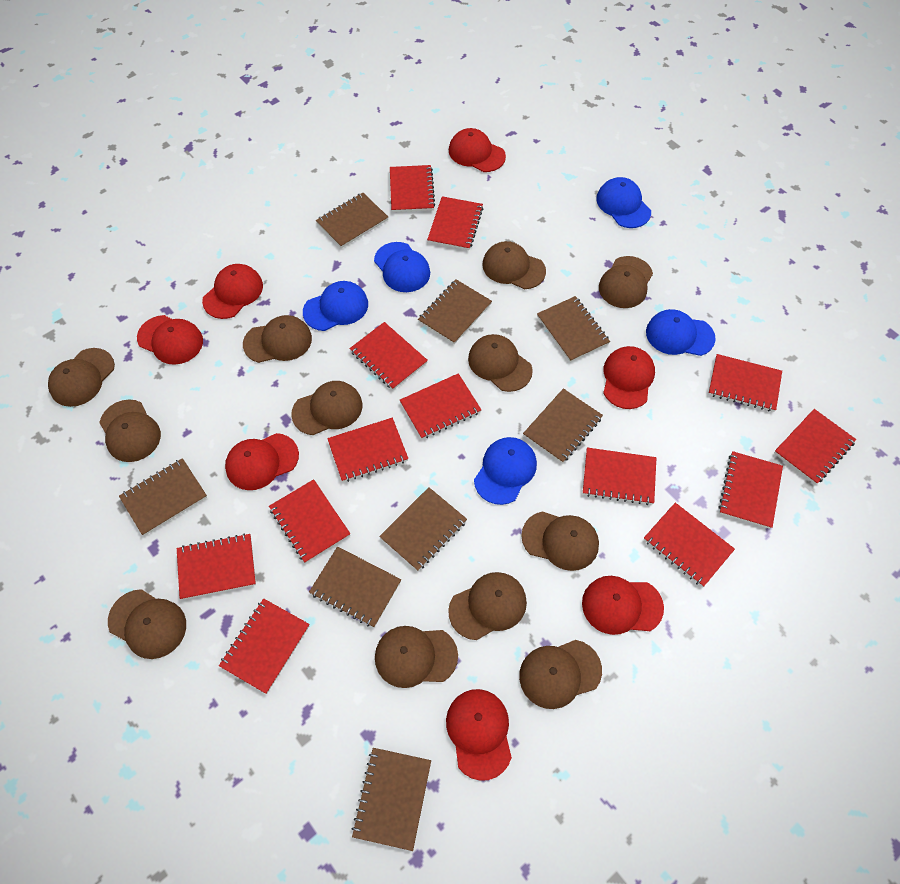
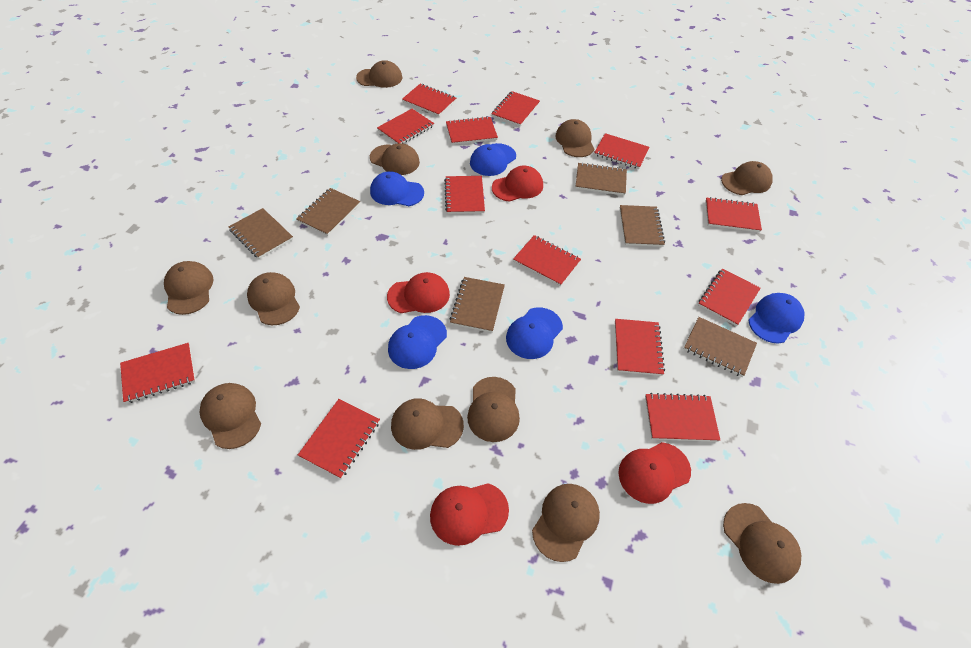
brown cap: [48,348,115,407] [99,400,161,462] [108,589,186,659] [243,315,312,363] [291,381,362,435] [375,626,458,688] [448,572,527,640] [468,334,533,392] [482,241,546,289] [519,640,602,709] [521,511,599,571] [599,256,653,308] = 12 -> [164,261,214,315] [199,383,261,449] [247,272,300,325] [356,60,403,88] [370,143,420,175] [391,398,464,450] [467,377,520,442] [532,484,600,562] [555,119,594,157] [721,161,772,195] [723,503,801,584] = 11
brown notebook: [119,458,207,536] [309,546,401,627] [316,193,388,248] [352,748,431,851] [379,487,467,571] [418,279,492,344] [523,388,603,463] [537,296,610,362] = 8 -> [228,208,293,259] [297,188,360,236] [449,277,505,333] [575,162,627,196] [620,205,665,247] [684,317,757,377] = 6
red cap: [137,315,203,365] [202,264,263,319] [225,433,299,490] [446,689,512,781] [449,128,506,172] [582,576,664,635] [603,346,655,409] = 7 -> [387,272,450,313] [430,483,509,546] [492,166,543,202] [618,442,691,504] = 4

